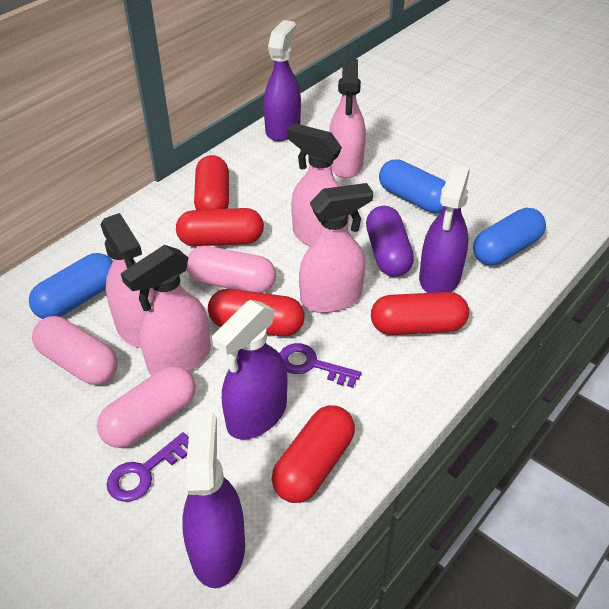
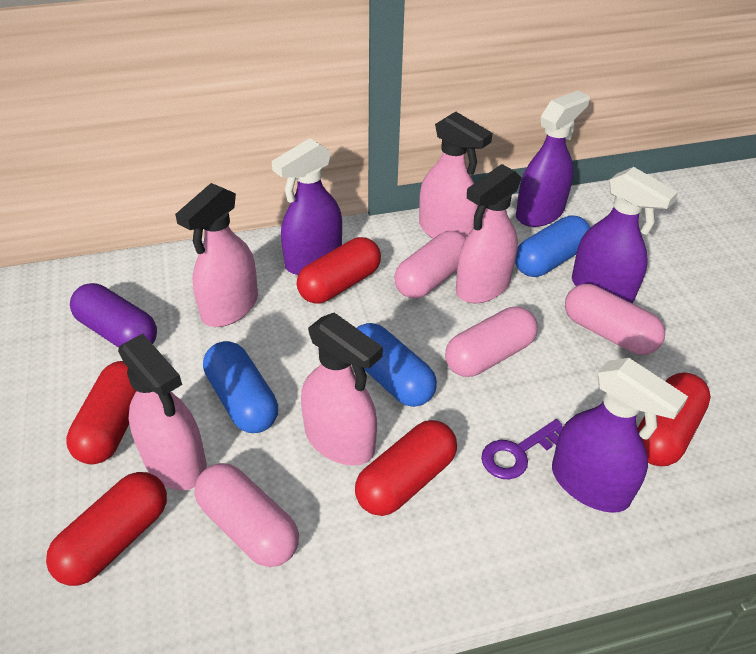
pink capsule: [32,316,118,385] [97,366,196,448] [187,246,276,293] = 3 -> [195,463,299,567] [394,231,466,299] [445,306,538,377] [565,284,665,355] = 4
purple key: [107,432,189,502] [280,343,361,388] = 2 -> [481,419,563,479] = 1

